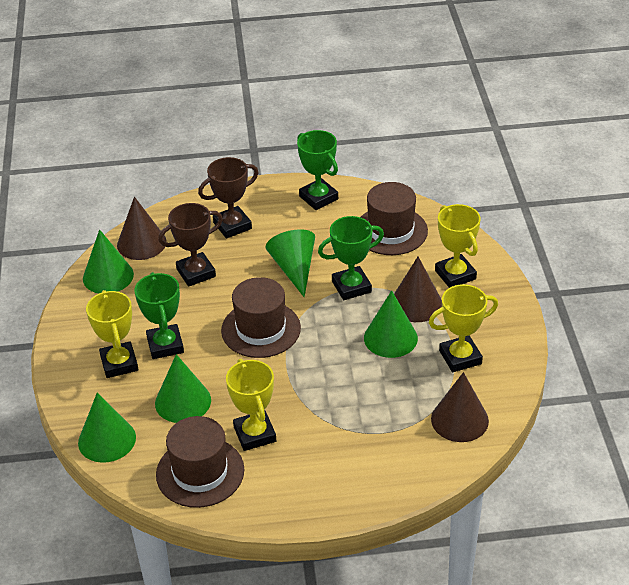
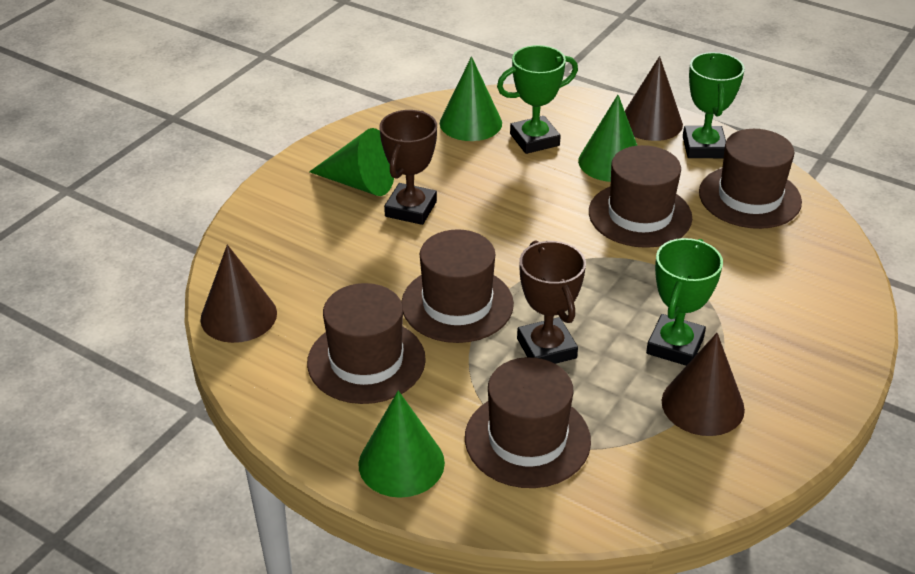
brown hat: [156,416,244,508] [221,277,301,358] [360,182,428,255] = 3 -> [307,283,426,404] [401,229,514,343] [465,357,591,488] [589,145,692,248] [699,129,802,229] = 5
green cone: [78,393,136,463] [83,229,134,293] [155,354,211,423] [266,229,315,297] [364,290,418,358] = 5 -> [309,128,394,196] [358,390,445,498] [440,56,502,141] [578,95,638,182] = 4
yellow trophy: [86,290,138,378] [226,359,276,451] [429,284,498,372] [435,204,481,288] = 4 -> none = 0

